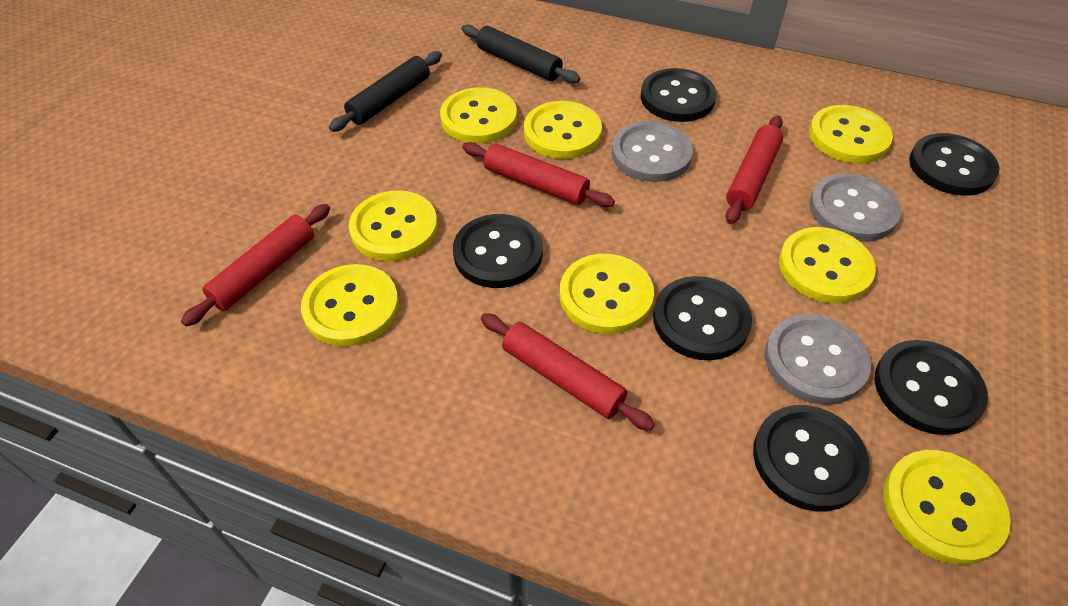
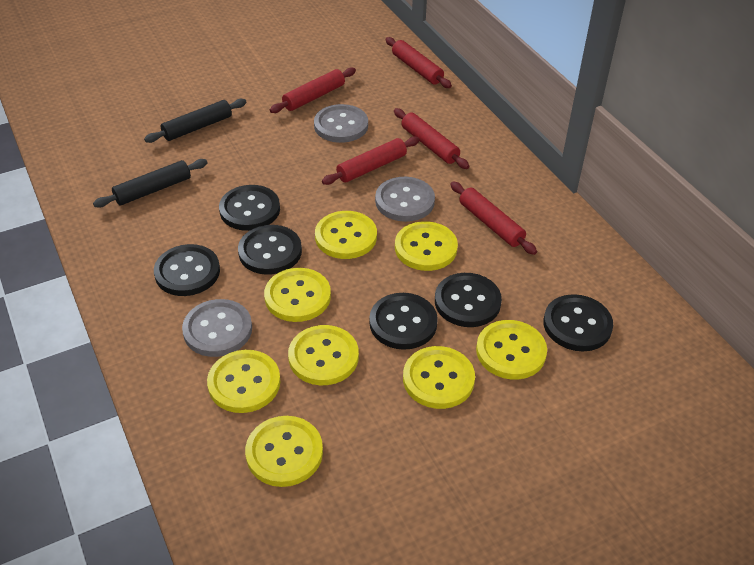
red rolling pin: [181,204,330,327] [462,142,615,207] [481,313,655,431] [726,116,783,224] = 4 -> [270,67,356,113] [322,137,420,185] [386,37,452,88] [394,108,469,169] [450,181,537,255] = 5

